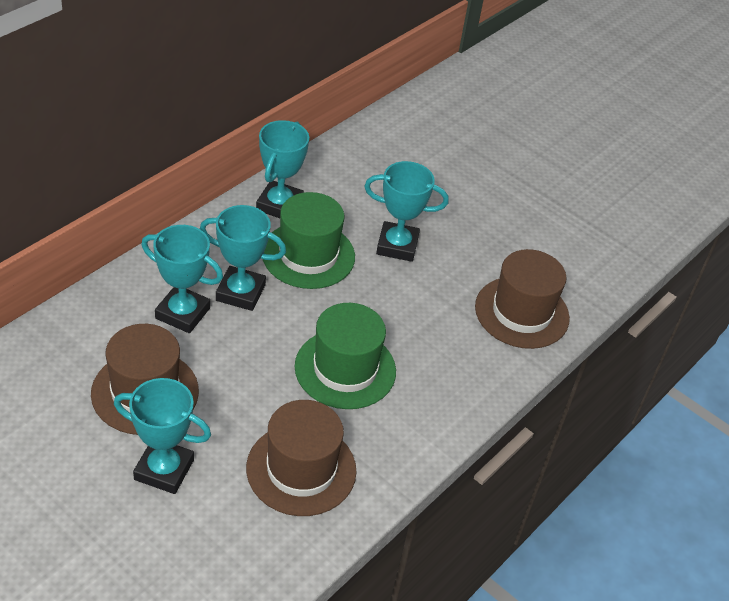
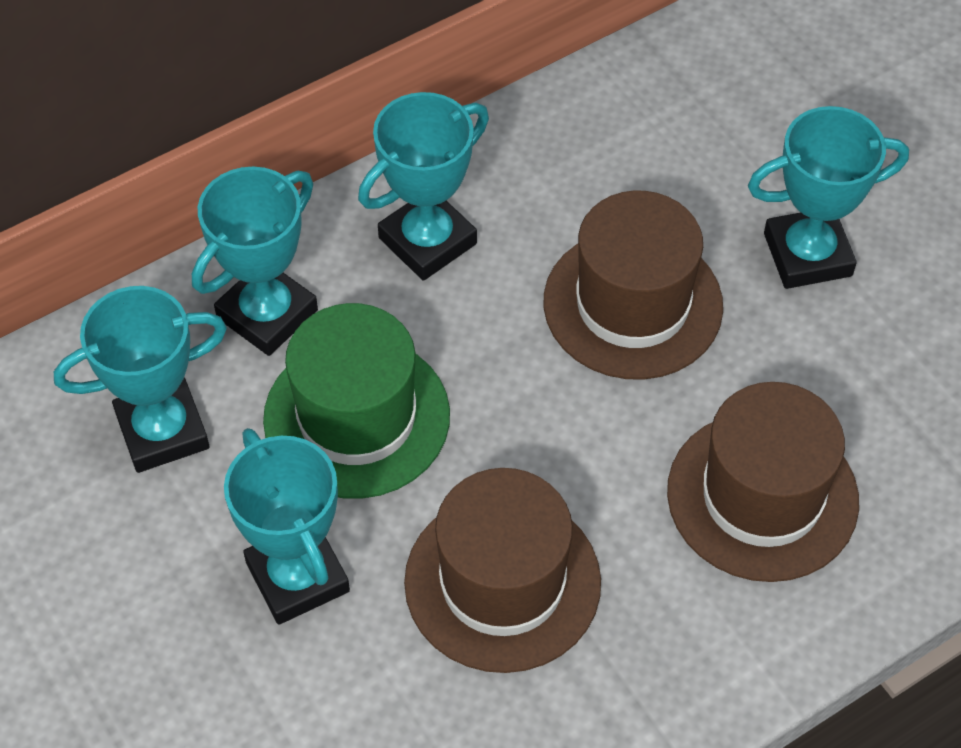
green hat: [263,192,355,289] [295,303,396,409] = 2 -> [263,303,450,499] = 1

